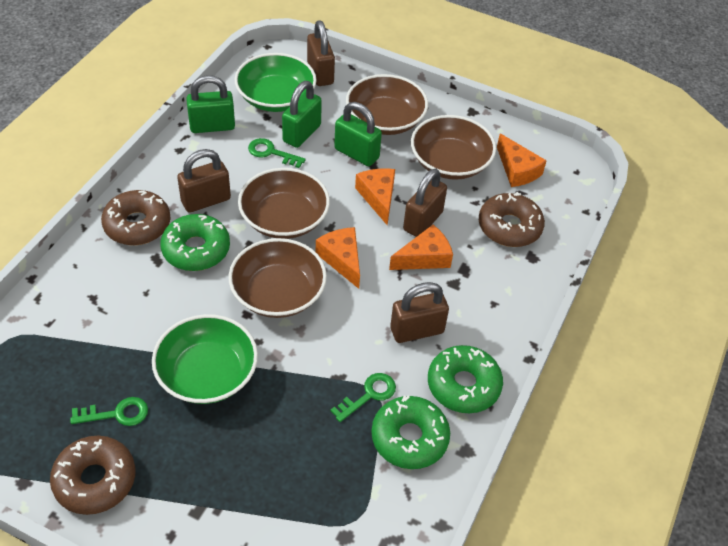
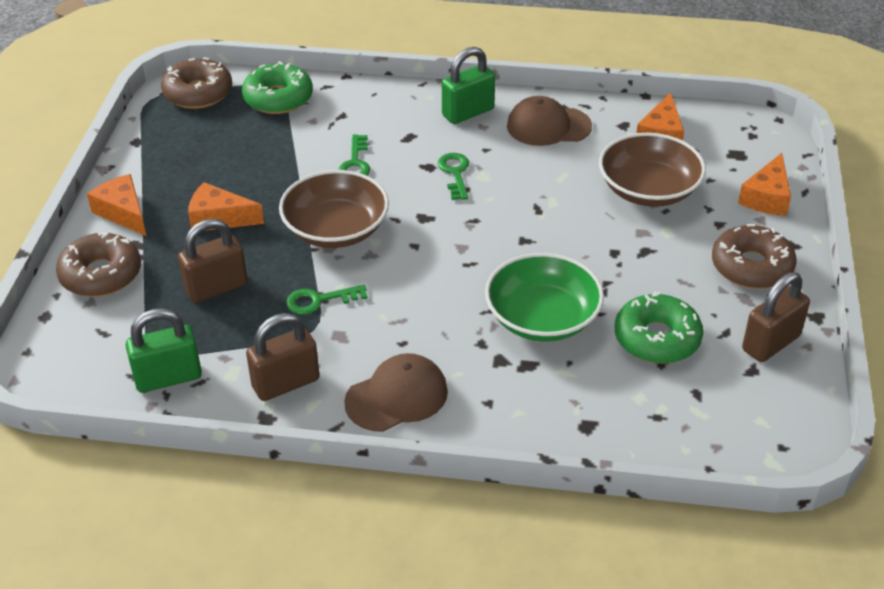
brown bowl: [228,238,327,318] [238,168,330,239] [346,74,428,135] [411,115,496,180] = 4 -> [279,170,389,248] [599,133,706,207] = 2
brown cap: none = 0 -> [344,353,448,432] [507,96,592,146] = 2
brown padlock: [177,149,231,213] [307,20,335,86] [390,282,449,343] [403,169,447,237] = 4 -> [178,219,248,303] [246,313,320,401] [742,272,810,362] = 3
green bowl: [152,314,258,404] [235,53,317,112] = 2 -> [485,253,604,342] = 1
green donut: [160,214,230,271] [371,396,450,469] [428,345,503,413] = 3 -> [242,61,313,114] [615,291,703,364] = 2
green padlock: [186,75,235,133] [282,81,322,148] [334,102,382,166] = 3 -> [126,308,202,393] [442,47,495,124] = 2

